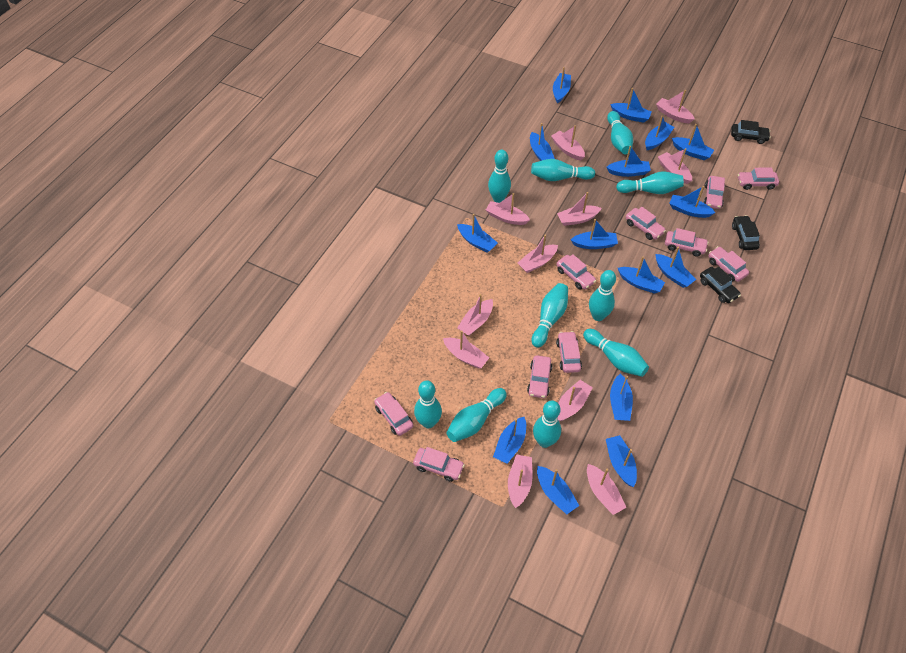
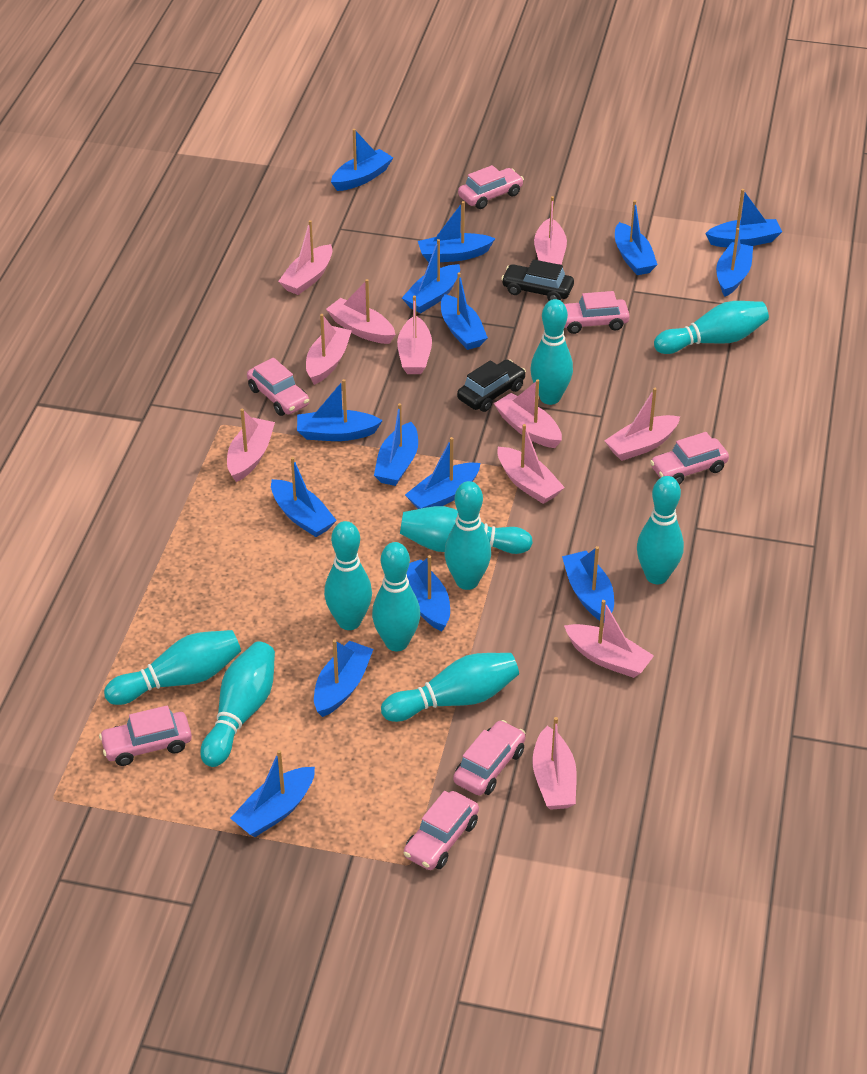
black car: [700,267,741,303] [731,120,771,144] [732,215,760,250] = 3 -> [457,359,526,412] [501,259,574,301] = 2
pink car: [374,392,413,436] [413,447,465,482] [527,355,552,398] [556,254,596,290] [556,331,582,373] [626,207,666,240] [665,228,709,256] [704,176,725,209] [708,246,749,282] [738,168,779,190] = 10 -> [99,705,192,766] [247,358,309,416] [404,791,479,870] [453,720,526,795] [458,165,524,209] [564,291,630,334] [650,432,729,485] = 7

